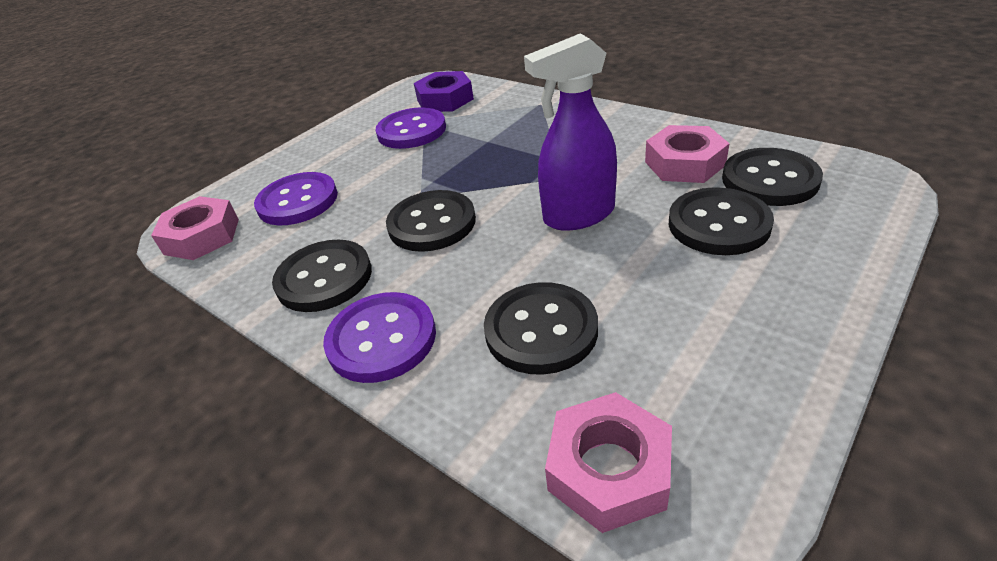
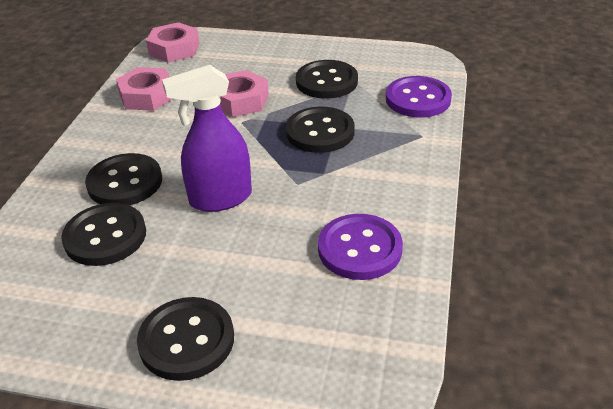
purple button: [254,172,338,225] [323,292,436,383] [376,107,446,149] = 3 -> [318,214,403,280] [386,76,452,118] = 2
purple nut: [414,71,474,112] = 1 -> none = 0

